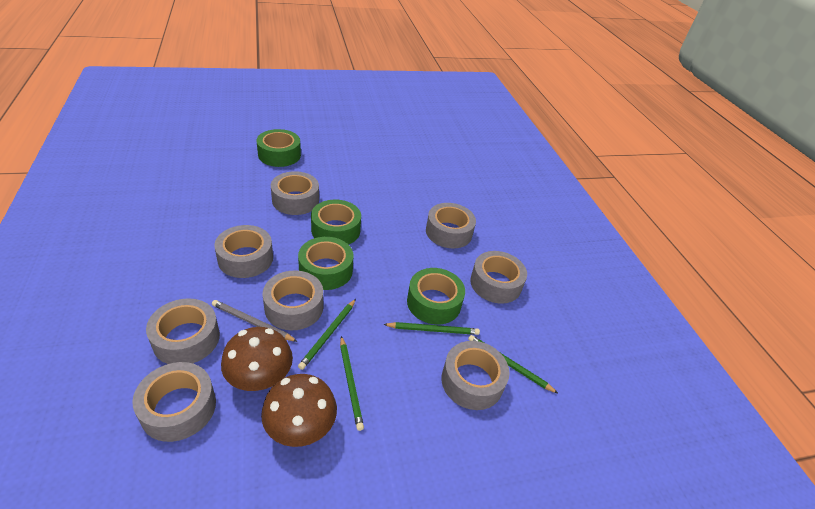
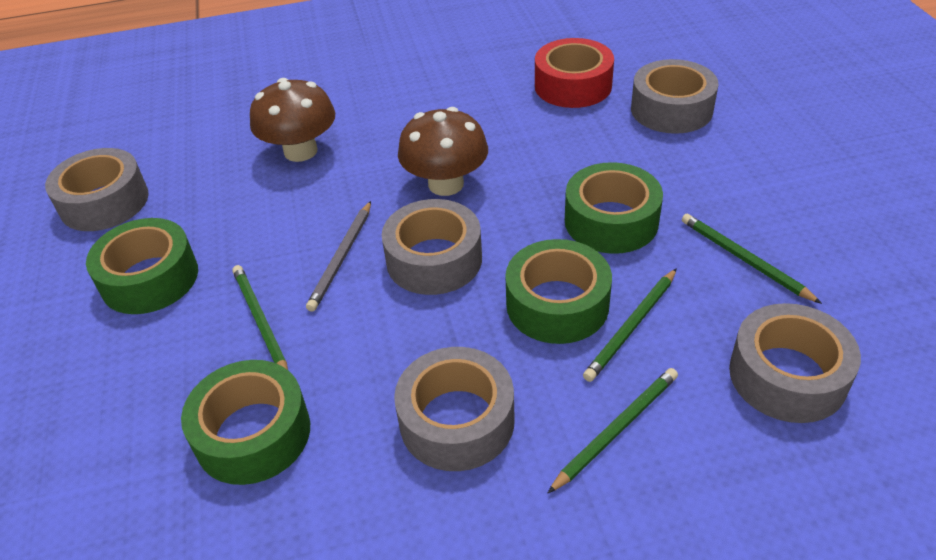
grey tape: [132,362,216,442] [146,298,220,364] [214,225,273,278] [263,270,323,330] [271,171,319,215] [426,203,476,248] [442,341,509,410] [470,251,527,304] = 8 -> [45,148,149,231] [382,199,482,295] [394,347,515,471] [631,59,718,134] [729,303,861,423] = 5
red tape: none = 0 -> [535,38,614,108] = 1

